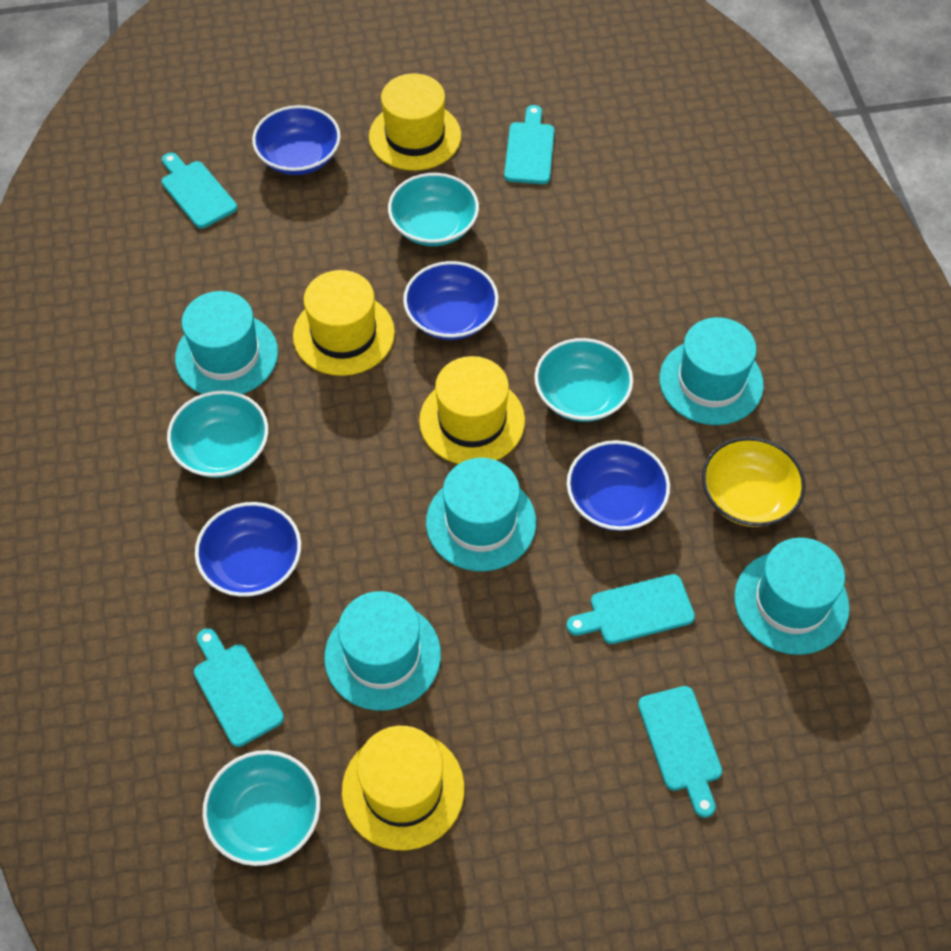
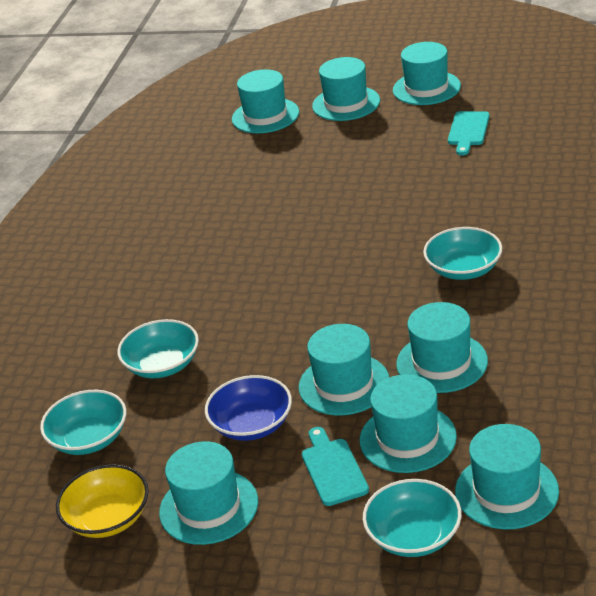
blue bowl: [195,502,301,597] [252,105,341,175] [403,261,499,340] [567,440,670,531] = 4 -> [205,375,292,441] = 1
turquoise cutting board: [161,153,237,229] [194,628,284,747] [504,105,555,184] [566,574,695,644] [638,686,722,818] = 5 -> [302,427,369,506] [448,111,490,156] = 2
turquoise hat: [175,291,278,394] [324,591,441,711] [426,458,536,571] [659,317,764,425] [735,538,850,655] = 5 -> [159,441,258,545] [232,69,299,133] [299,324,390,415] [312,57,380,121] [359,375,457,473] [393,42,461,105] [396,302,488,393] [455,424,559,529] = 8
yellow hat: [293,270,395,376] [342,726,465,850] [369,73,461,171] [419,356,525,464] = 4 -> none = 0

